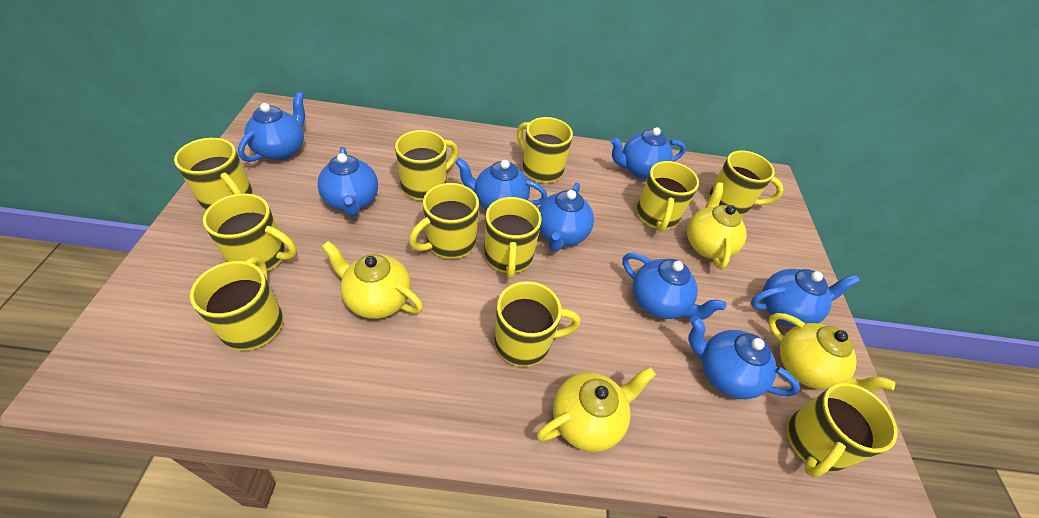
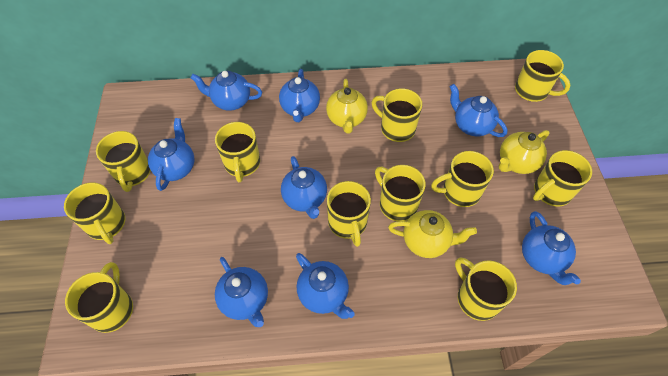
yellow teapot: [322,241,423,319] [536,367,656,452] [687,182,747,269] [768,313,895,393] = 4 -> [326,79,368,133] [388,210,477,258] [498,130,550,174] = 3

